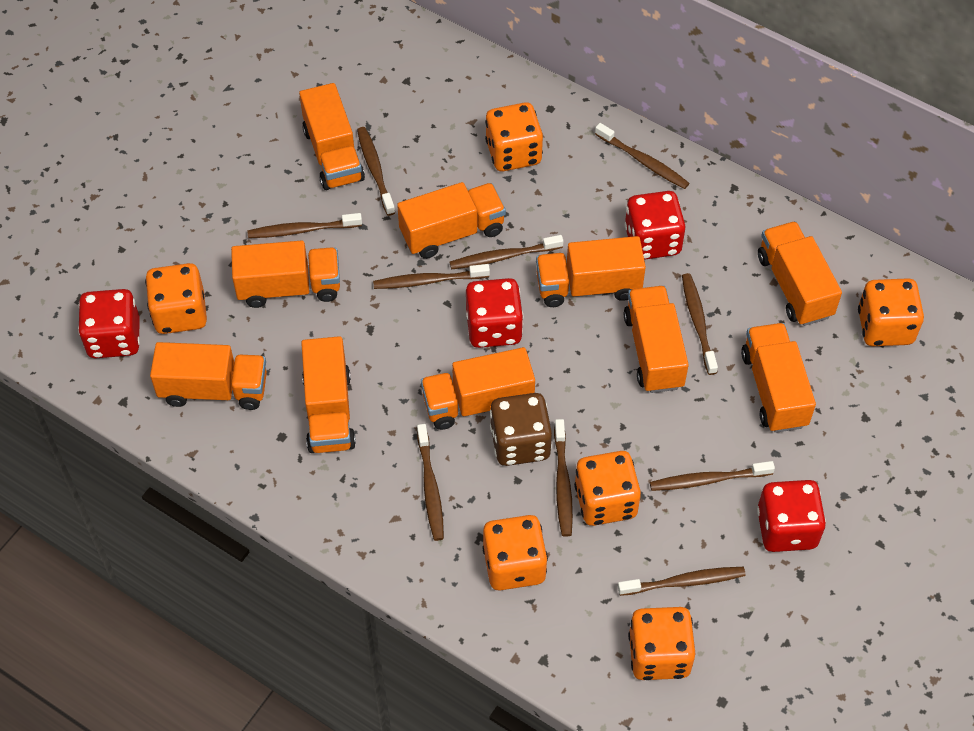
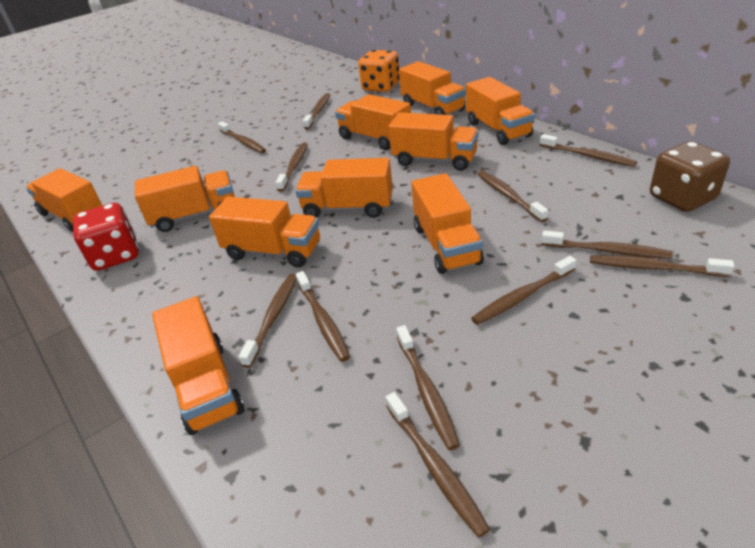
brown toothbrush: [248,213,362,238] [357,127,395,216] [373,264,490,289] [417,424,444,541] [449,235,564,269] [554,419,573,537] [595,123,690,189] [618,567,746,596] [650,461,775,491] [682,273,718,375] = 10 -> [218,122,266,153] [238,274,297,368] [275,143,308,192] [296,271,350,362] [303,93,331,129] [385,392,490,538] [396,325,460,450] [471,256,576,325] [478,171,548,222] [540,134,637,167] [542,231,673,259] [590,255,734,277] = 12
orange dice: [145,263,207,334] [482,515,548,590] [485,102,543,171] [574,451,641,526] [628,607,695,680] [858,278,924,346] = 6 -> [358,50,400,92] = 1
red dice: [78,289,140,359] [466,278,523,348] [624,191,685,260] [757,480,826,552] = 4 -> [73,203,138,271] = 1

